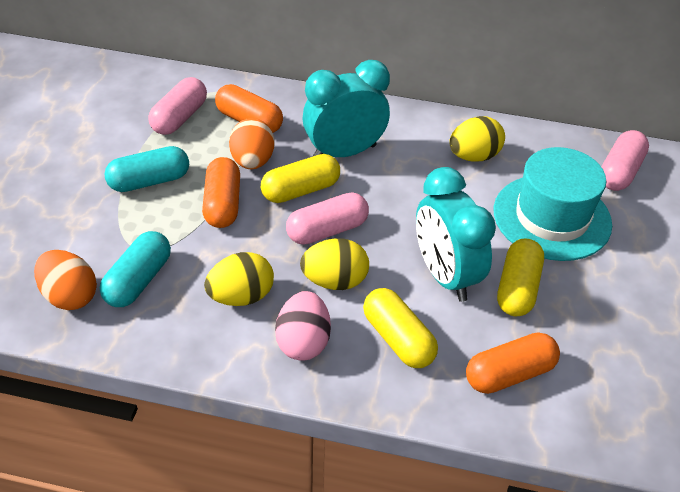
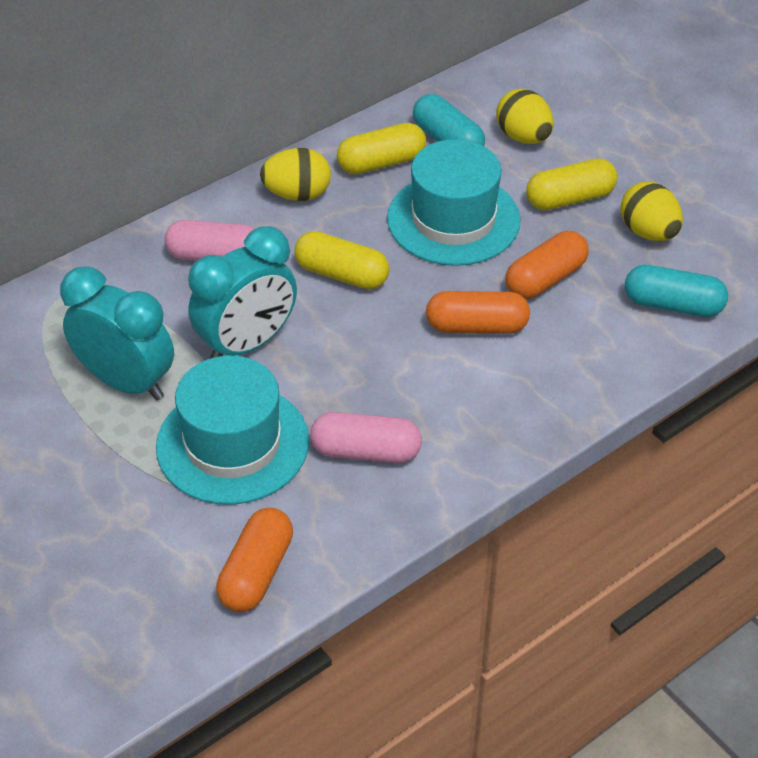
orange egg: [34,250,97,310] [229,118,275,169] = 2 -> none = 0
pink capsule: [148,77,207,135] [286,192,369,245] [601,130,649,191] = 3 -> [164,220,255,261] [310,412,422,463] = 2
pink egg: [275,291,331,360] = 1 -> none = 0
turquoise hat: [494,147,612,261] = 1 -> [156,356,309,505] [387,139,521,266] = 2

